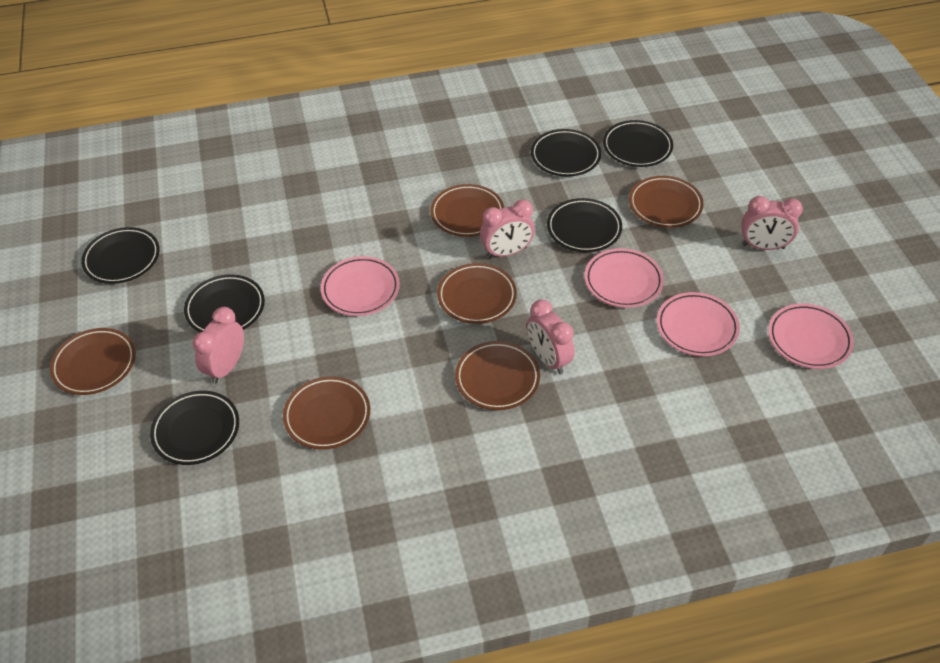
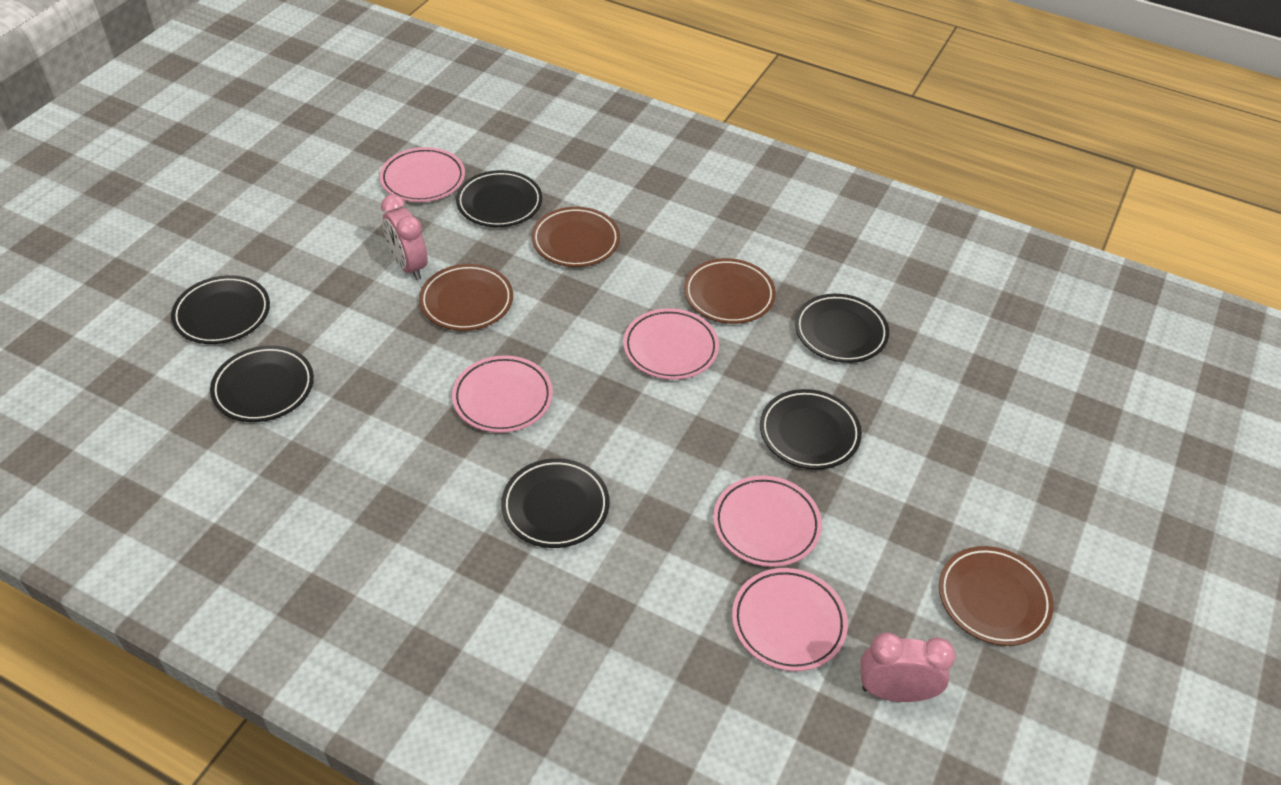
brown plate: [50,328,136,395] [283,376,370,450] [430,184,504,237] [437,263,517,324] [455,341,540,410] [629,176,704,228] = 6 -> [419,264,513,331] [532,207,620,267] [684,258,776,324] [939,546,1054,646] = 4
pink clock: [192,307,244,384] [480,200,535,258] [527,299,574,374] [741,196,803,250] = 4 -> [381,194,428,280] [861,633,956,702] = 2
pink plate: [321,256,400,316] [585,248,664,308] [657,292,740,356] [768,304,854,369] = 4 -> [380,147,465,202] [452,355,553,433] [623,308,719,380] [713,476,822,567] [732,568,848,671] = 5

